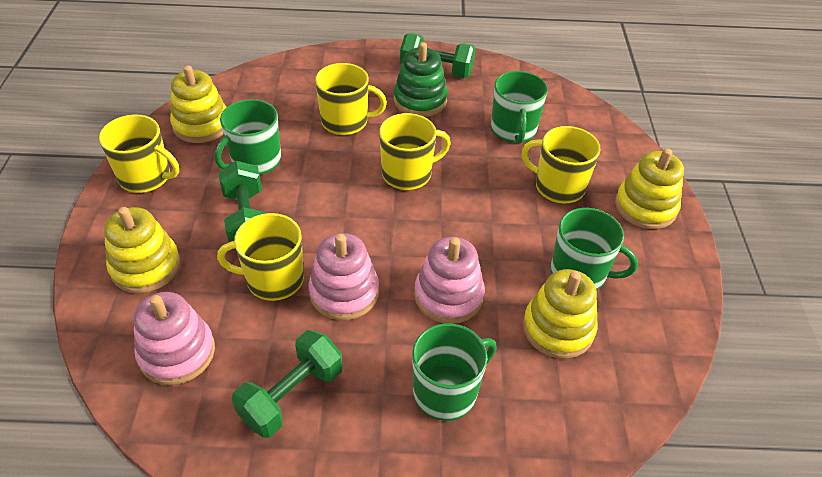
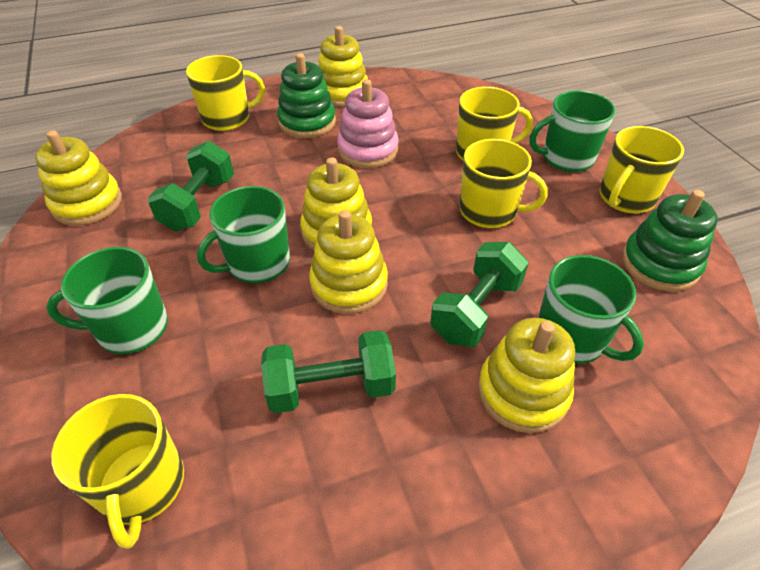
green stacking toy: [394,42,448,117] = 1 -> [277,53,336,138] [622,190,718,292] = 2
pink stacking toy: [133,292,215,385] [309,233,379,320] [414,237,485,324] = 3 -> [337,79,399,168] = 1
yellow stacking toy: [104,207,180,293] [170,65,227,143] [523,269,597,359] [615,148,684,229] = 4 -> [35,130,122,226] [300,157,372,250] [309,210,388,314] [318,26,368,107] [478,318,575,433] = 5

